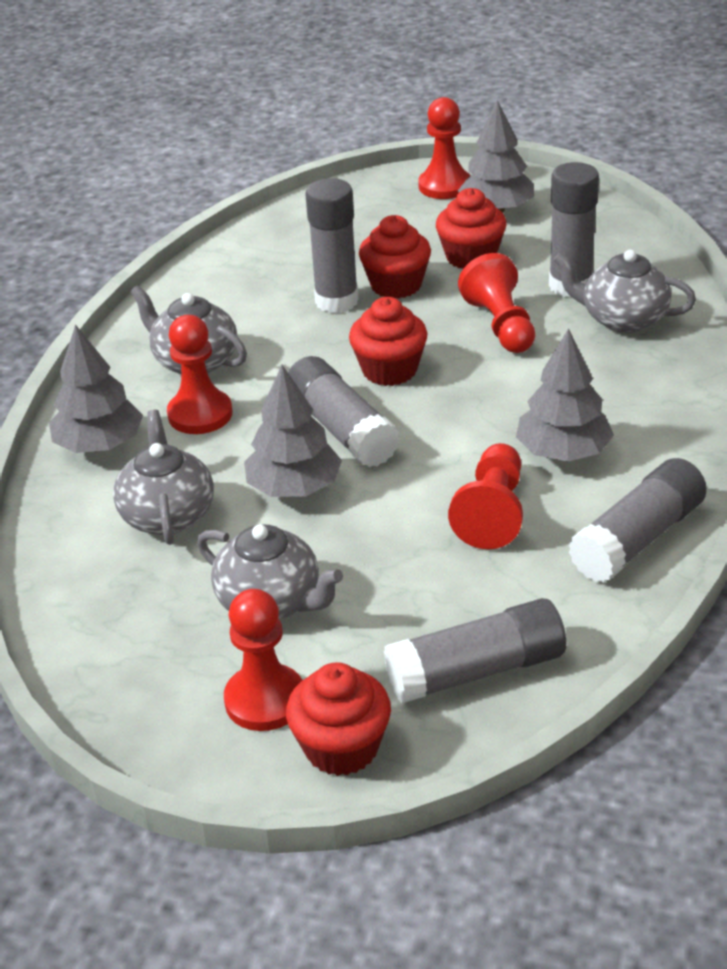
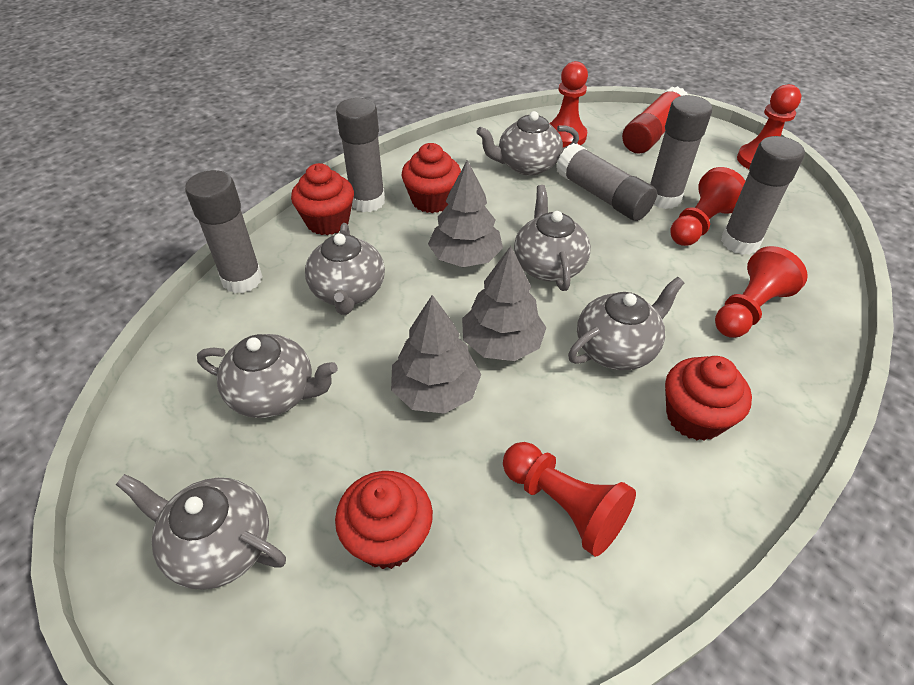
grey teapot: [113,410,214,545] [130,285,247,374] [197,524,343,620] [554,250,696,333] = 4 -> [116,474,286,590] [197,334,338,418] [305,223,385,315] [476,111,579,176] [514,185,591,291] [568,277,684,370] = 6
grey tree: [49,324,143,453] [244,365,342,497] [458,100,534,212] [516,328,614,462] = 4 -> [391,295,481,414] [428,160,503,267] [462,246,547,361] = 3
red glue stick: none = 0 -> [622,86,688,153] = 1

